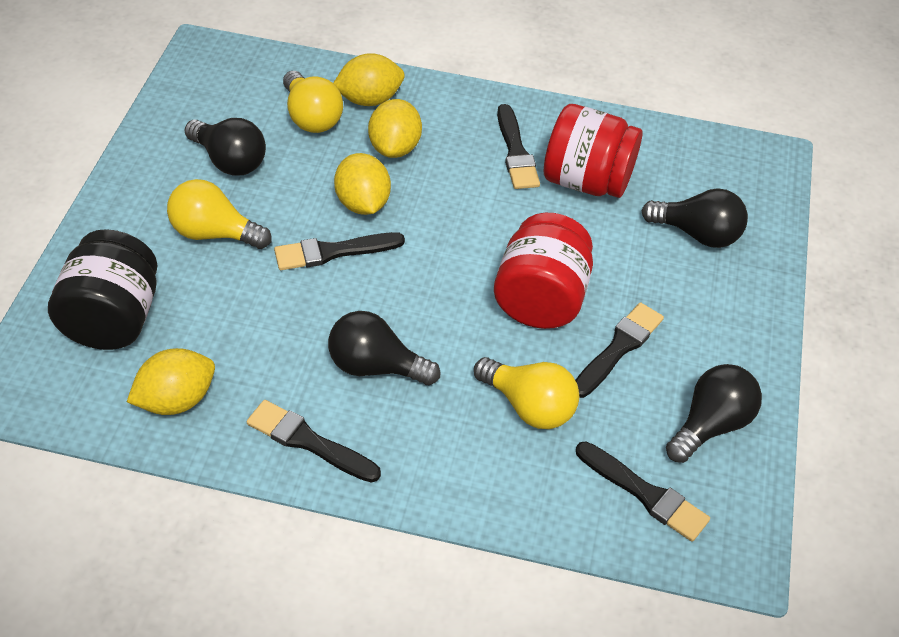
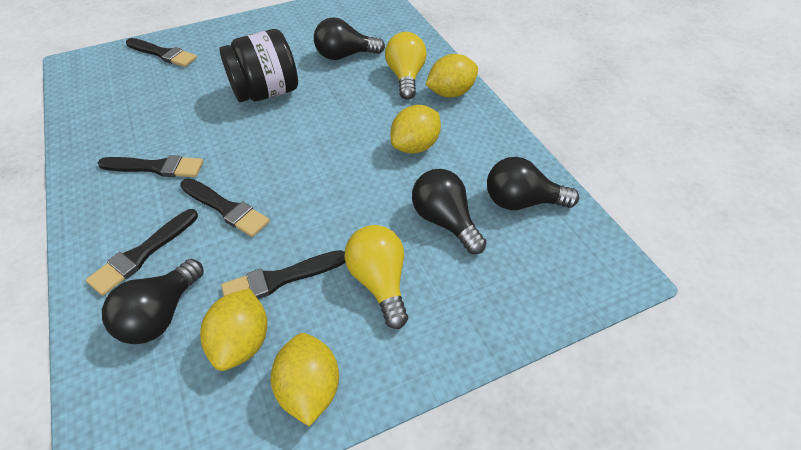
red jar: [494,213,593,329] [543,104,643,198] = 2 -> none = 0
yellow light bulb: [167,179,272,249] [283,71,343,133] [474,357,579,429] = 3 -> [345,225,408,329] [385,32,427,100] = 2

